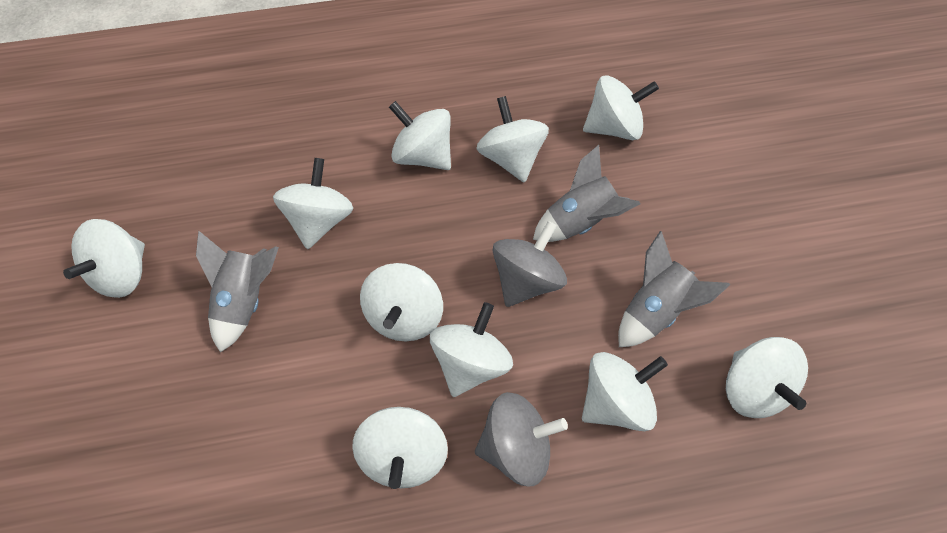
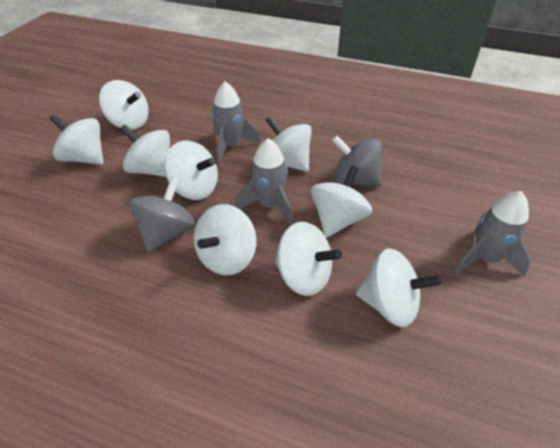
white spinning top: [63,219,145,298] [273,158,353,249] [352,407,448,489] [360,263,443,341] [389,101,451,170] [430,302,513,397] [476,96,549,183] [582,352,668,431] [583,75,659,140] [726,337,808,418] = 10 -> [49,114,104,165] [99,80,149,130] [120,124,170,177] [164,141,218,200] [194,204,257,276] [266,116,312,172] [275,222,342,296] [311,165,372,238] [356,249,442,327] = 9

